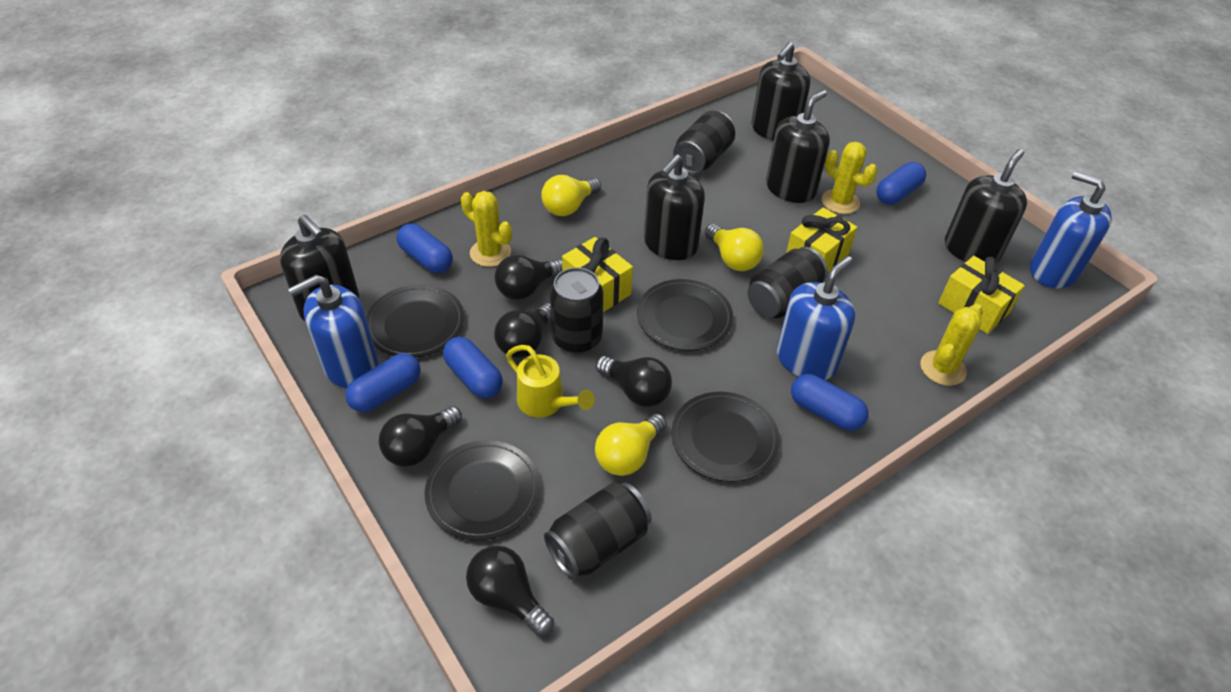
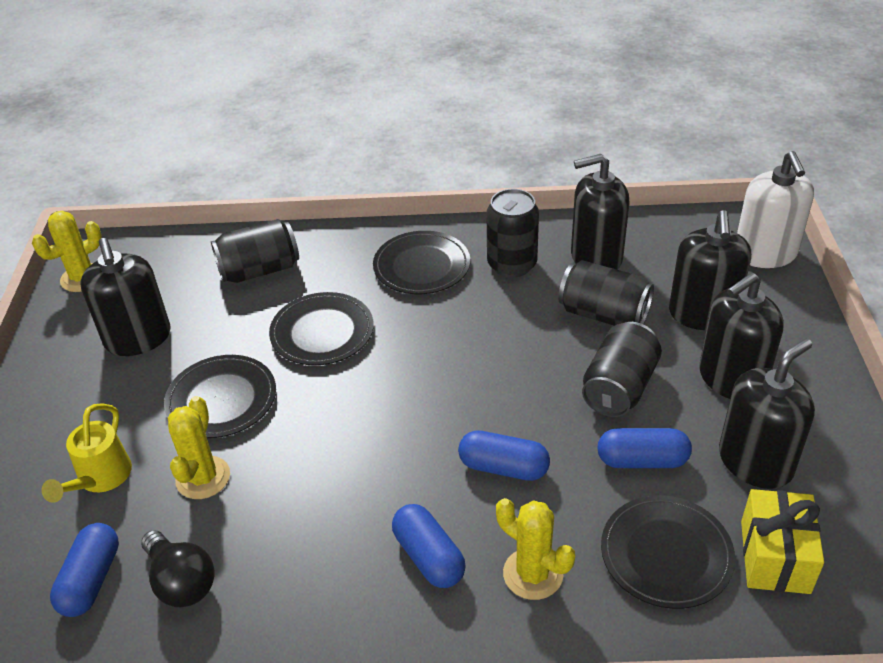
black light bulb: [379,406,462,467] [466,545,554,637] [494,303,551,358] [495,255,562,300] [596,356,672,407] = 5 -> [141,530,215,607] = 1
blue capsule: [345,353,421,412] [396,223,453,273] [443,337,503,398] [791,374,868,431] [876,162,926,205] = 5 -> [50,523,119,617] [392,504,466,588] [458,430,550,481] [597,428,692,468] = 4
blue soap dispenser: [288,275,378,388] [777,256,855,380] [1030,171,1112,288] = 3 -> none = 0
white soap dispenser: none = 0 -> [737,151,814,268] = 1
yellow gift: [562,237,633,312] [786,207,857,272] [938,256,1025,334] = 3 -> [741,489,824,594] = 1
yellow light bulb: [541,175,601,216] [595,414,667,476] [705,224,764,271] = 3 -> none = 0

